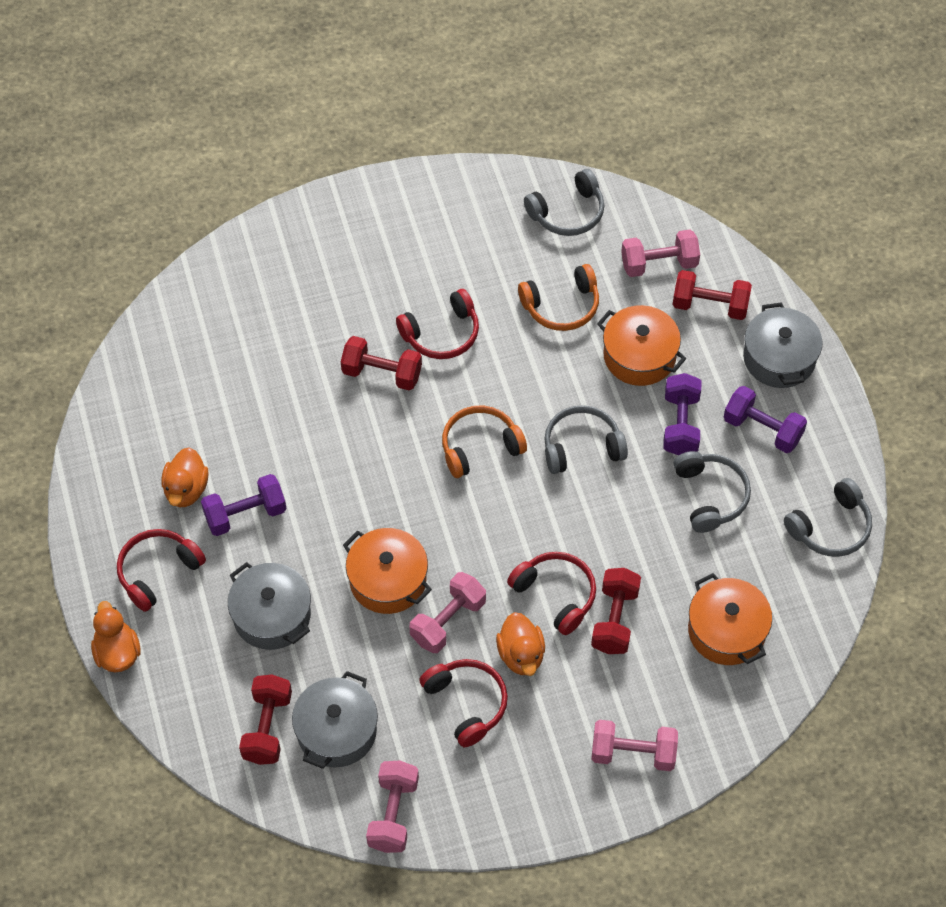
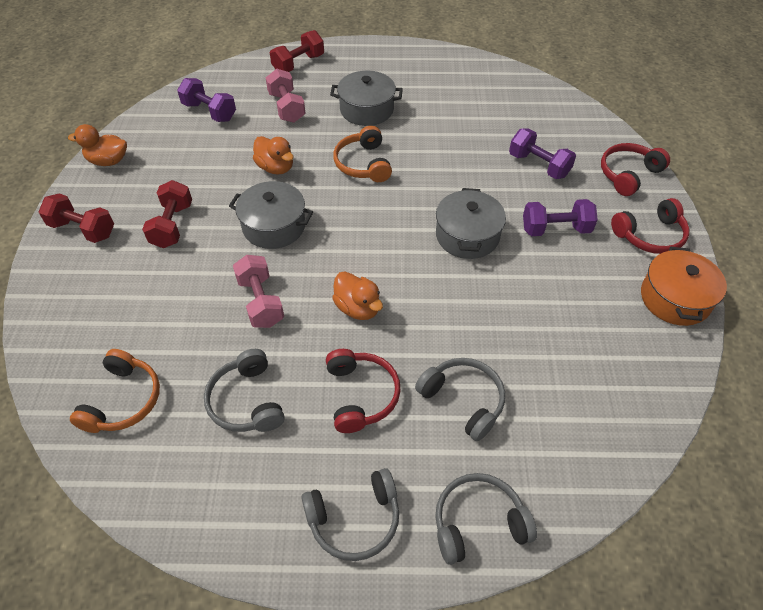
orange pot: [343,528,432,614] [597,305,686,386] [688,573,772,665] = 3 -> [641,247,727,326] = 1
pink dumbbell: [366,761,419,853] [409,572,486,653] [591,720,678,771] [621,229,700,277] = 4 -> [233,255,284,328] [266,69,306,123] = 2
red dumbbell: [239,674,292,765] [341,336,422,391] [591,568,641,654] [672,270,752,320] = 4 -> [39,193,114,243] [142,180,192,248] [270,30,324,72] = 3
red headphones: [117,529,206,612] [396,289,479,359] [419,659,508,747] [507,552,596,635] = 4 -> [326,349,400,433] [601,143,670,196] [611,198,689,254] = 3

